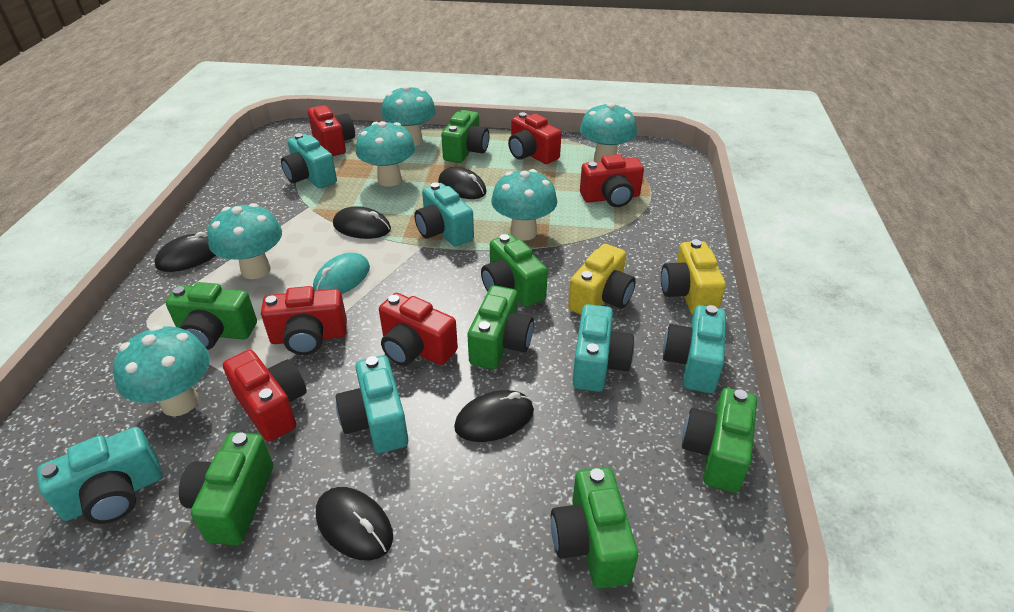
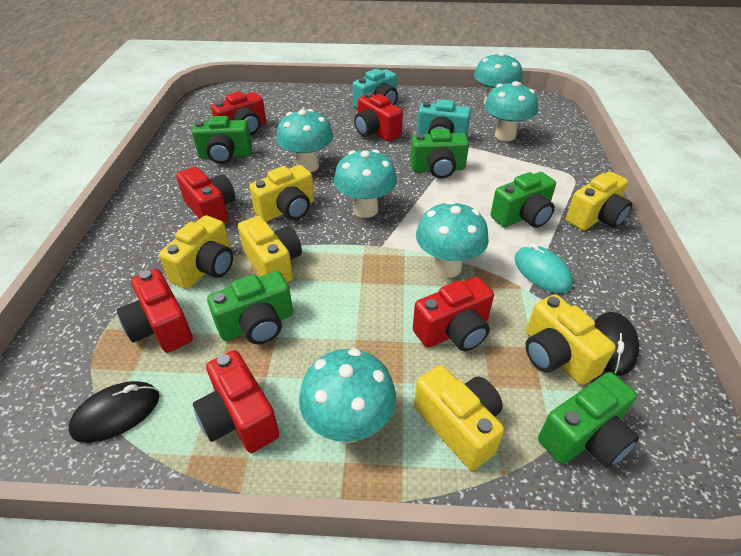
black mouse: [155,232,216,272] [316,487,393,561] [333,206,391,239] [438,167,487,199] [454,390,534,442] = 5 -> [68,381,159,443] [595,312,639,376] = 2
green camera: [166,282,257,350] [179,432,273,545] [441,110,489,163] [468,285,534,369] [481,234,548,307] [551,467,638,589] [682,388,757,493] = 7 -> [192,116,252,164] [207,271,293,344] [410,129,469,179] [491,172,556,228] [538,372,639,468] = 5
turquoise camera: [37,427,162,524] [281,133,337,189] [336,355,408,453] [414,182,474,246] [572,304,634,392] [663,305,726,393] = 6 -> [353,69,398,109] [417,99,471,136] = 2
yellow camera: [568,244,636,315] [661,240,726,315] = 2 -> [159,215,233,289] [238,216,302,283] [249,165,314,222] [414,365,504,471] [525,294,616,385] [566,172,632,230] = 6

